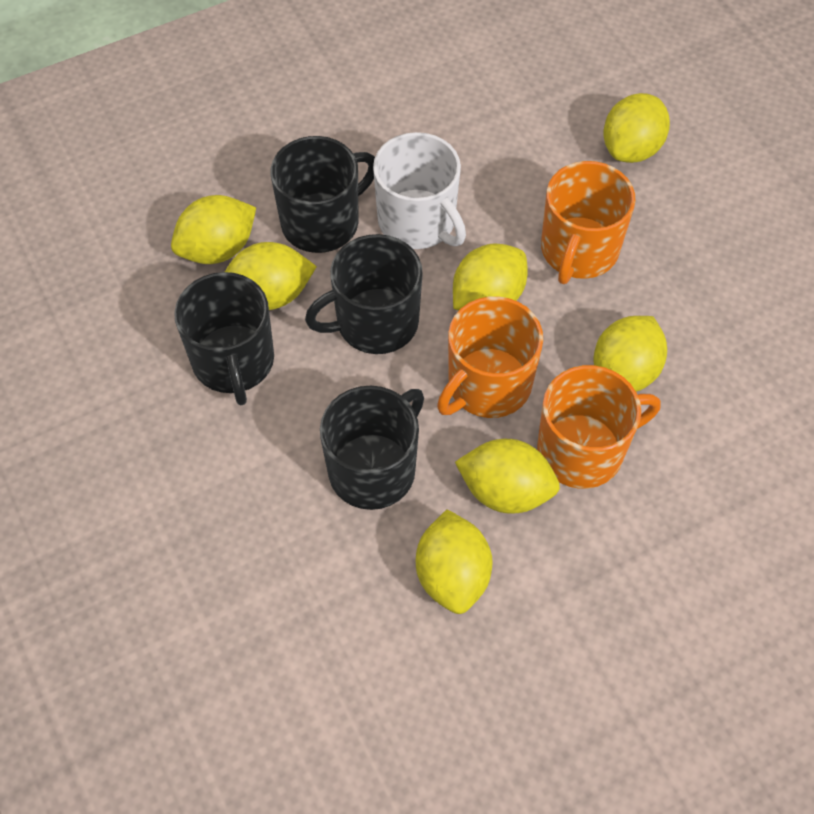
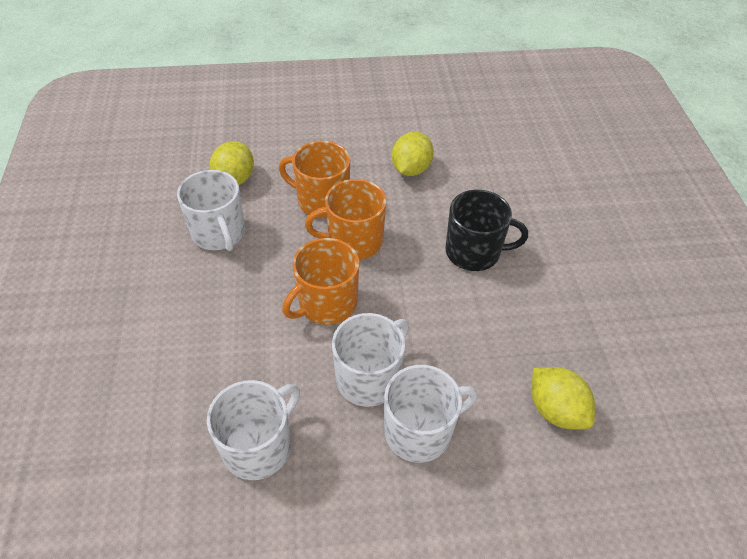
black mug: [174,272,274,405] [271,136,375,253] [305,234,423,354] [320,386,424,510] = 4 -> [446,190,528,271] = 1
white mug: [373,132,466,249] = 1 -> [177,170,245,251] [207,380,300,480] [332,313,409,407] [384,365,478,463] = 4
yellow lemon: [171,195,256,264] [225,242,317,310] [416,509,493,614] [453,243,528,311] [455,439,560,514] [594,316,667,392] [603,93,670,163] = 7 -> [210,141,254,185] [392,132,434,176] [532,367,595,430] = 3

